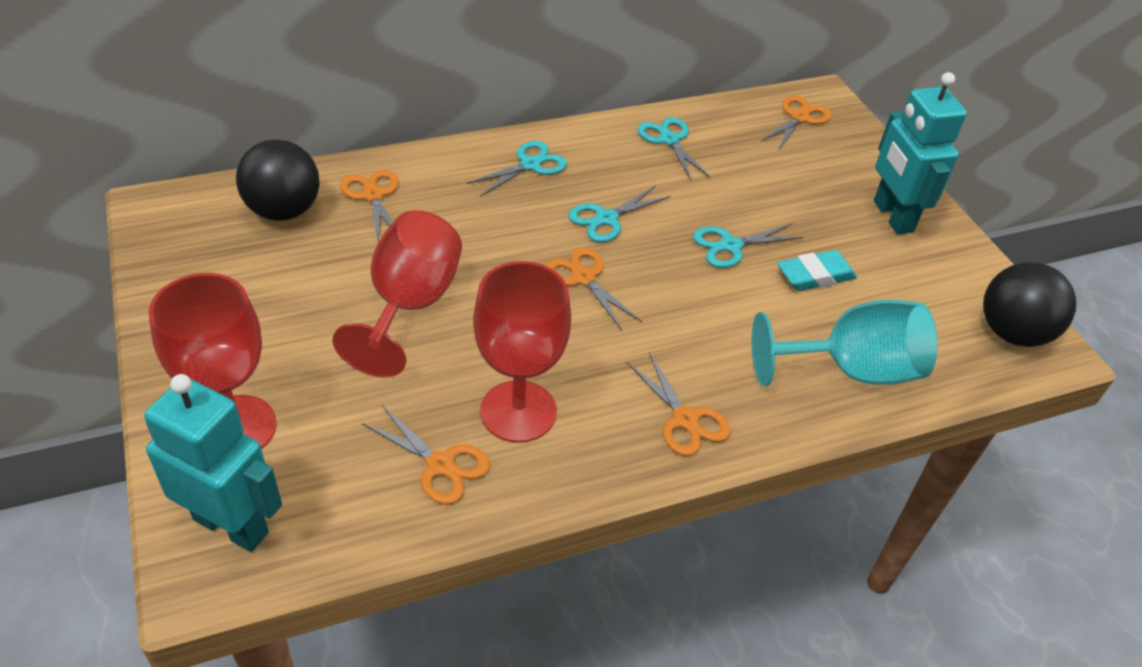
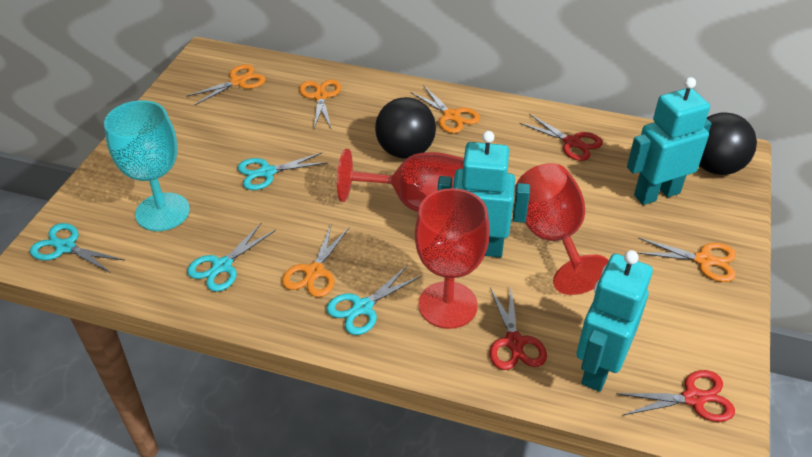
red scissors: none = 0 -> [490,287,547,370] [519,114,603,161] [616,370,735,422] = 3
turquoise eraser: [777,250,857,291] = 1 -> none = 0
turquoise robot: [144,374,282,552] [874,72,967,234] = 2 -> [438,131,530,257] [576,250,653,392] [627,77,712,205] = 3

